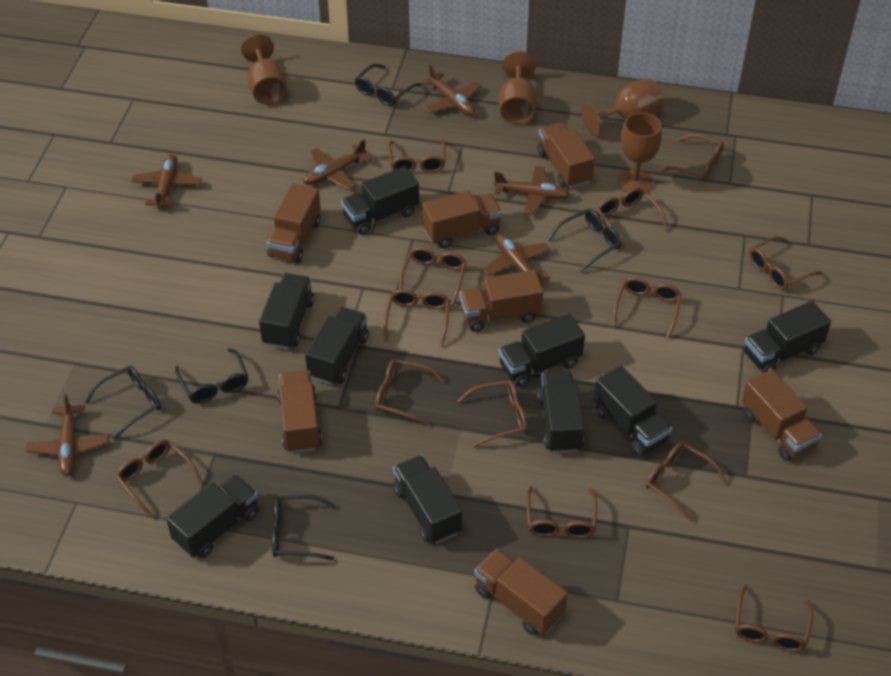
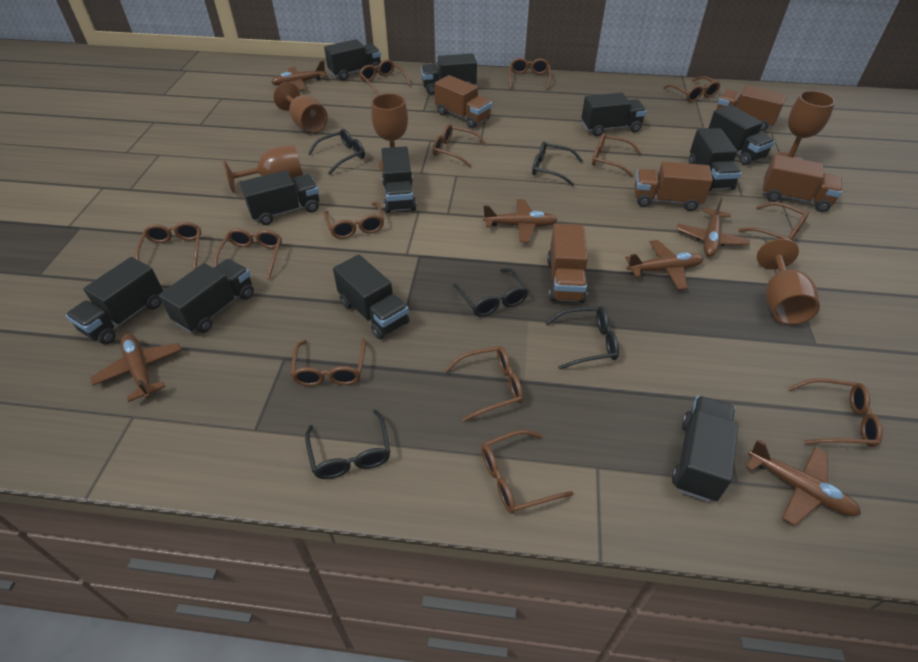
black truck: [166,474,258,558] [259,273,315,349] [305,307,369,385] [341,166,419,235] [393,455,462,544] [499,314,585,387] [537,371,585,453] [594,366,672,457] [744,301,831,373] = 9 -> [66,257,163,344] [159,259,254,333] [240,170,319,225] [324,39,381,80] [333,255,410,340] [381,146,417,213] [421,53,477,94] [581,93,647,136] [672,396,738,502] [689,128,742,191] [708,105,775,165] = 11
brown goblet: [241,34,287,105] [499,51,537,124] [581,78,663,136] [617,112,662,193] = 4 -> [223,145,303,193] [273,82,328,133] [371,93,408,171] [757,239,820,325] [772,91,835,159] = 5
brown truck: [266,183,321,263] [277,370,322,453] [422,191,502,248] [459,270,543,332] [474,549,568,635] [537,122,595,188] [742,369,822,461] = 7 -> [434,75,492,128] [547,224,588,303] [634,162,713,211] [716,85,787,131] [762,154,842,212] = 5

